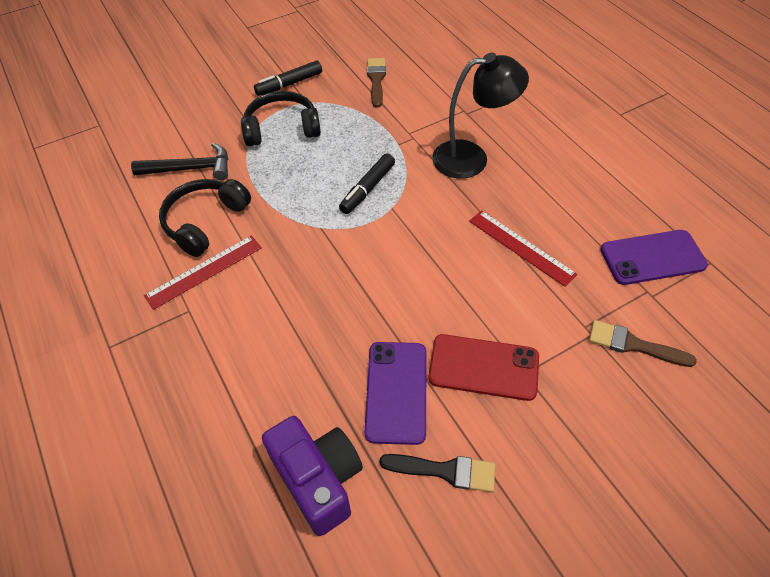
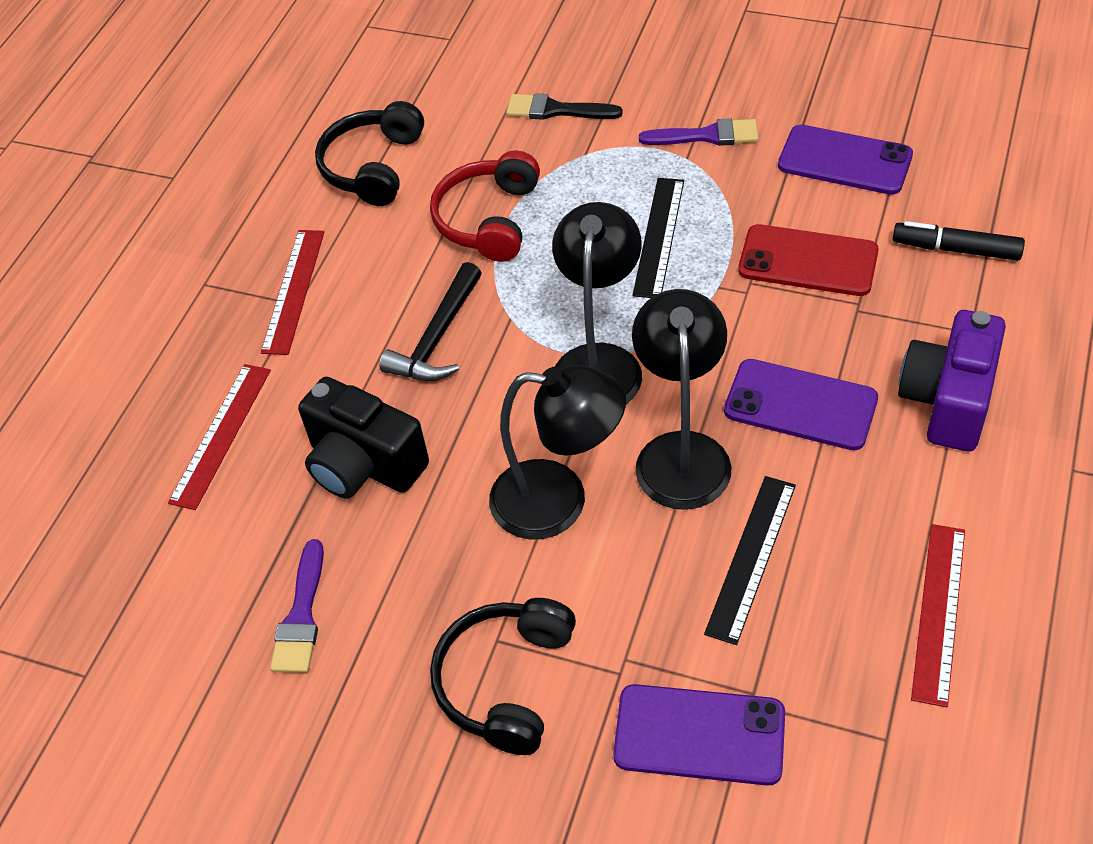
black camera: none = 0 -> [298,377,429,498] = 1
black lamp: [432,53,529,179] = 1 -> [489,365,626,540] [552,202,642,404] [632,289,731,510] = 3
black marker: [254,61,322,96] [339,154,395,214] = 2 -> [893,221,1025,261] = 1
black ruler: none = 0 -> [633,178,684,298] [704,476,796,645] = 2
brown brush: [367,58,386,108] [589,320,697,367] = 2 -> none = 0
purple brush: none = 0 -> [270,539,324,673] [639,118,759,146] = 2
purple phone: [364,342,426,445] [600,230,708,285] = 2 -> [613,684,785,786] [724,359,878,450] [778,125,913,195] = 3
red headphones: none = 0 -> [430,151,540,262] = 1
red ruler: [144,236,262,310] [469,210,577,287] = 2 -> [168,364,271,510] [261,230,324,355] [911,524,965,707] = 3

